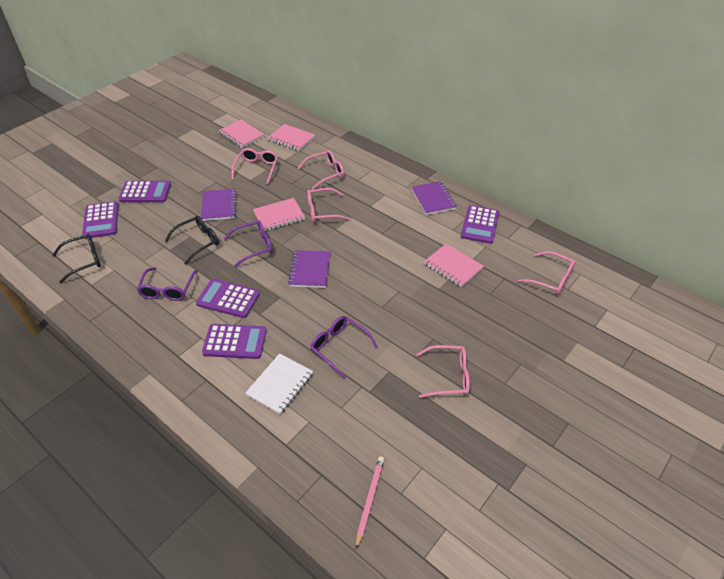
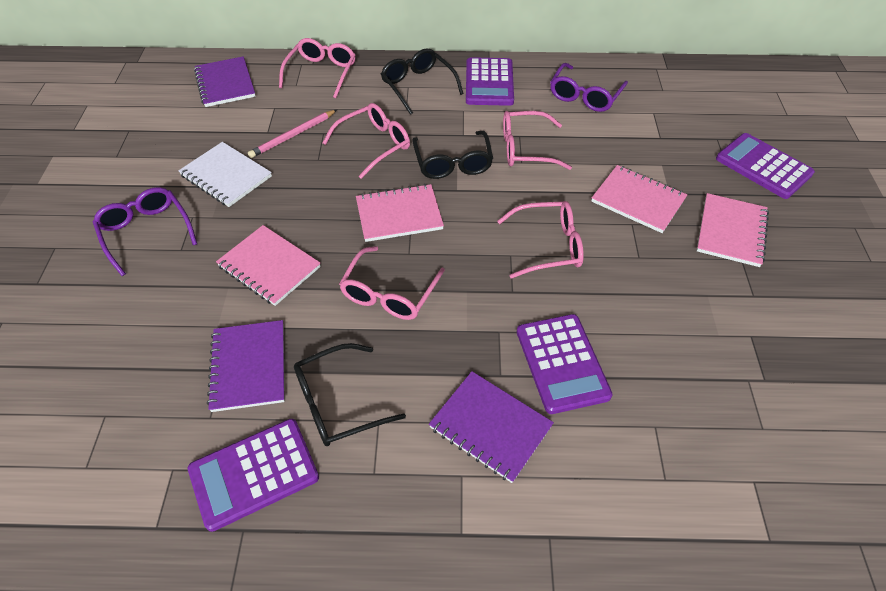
black glasses: [52,234,101,283] [165,216,219,265] = 2 -> [294,343,406,446] [381,48,464,115] [412,131,493,179] = 3
purple calculator: [82,201,119,239] [118,181,171,202] [196,279,260,318] [202,324,267,359] [461,205,499,244] = 5 -> [188,419,319,532] [466,57,514,106] [517,314,613,414] [716,133,815,199] = 4
purple glasses: [137,267,197,301] [224,220,272,267] [310,316,378,379] = 3 -> [93,187,197,276] [550,63,628,112] = 2

